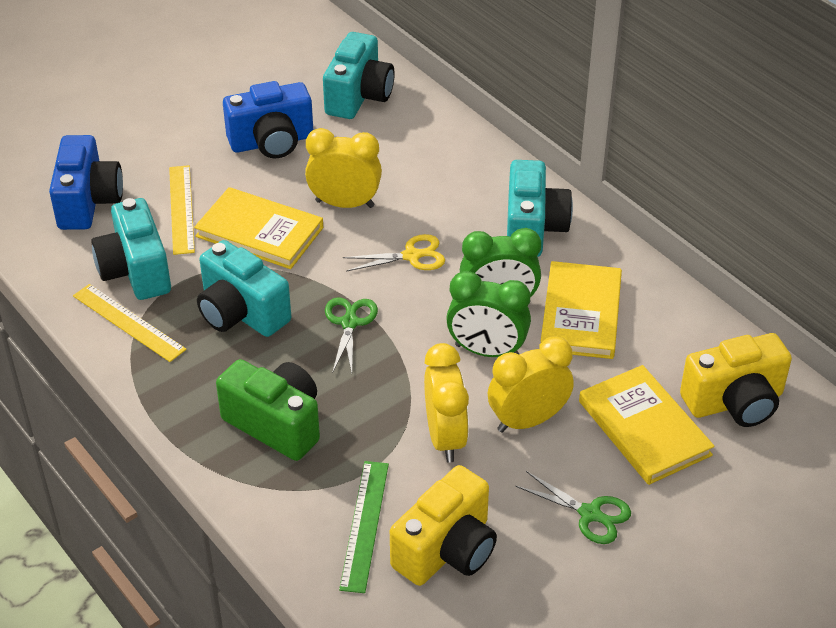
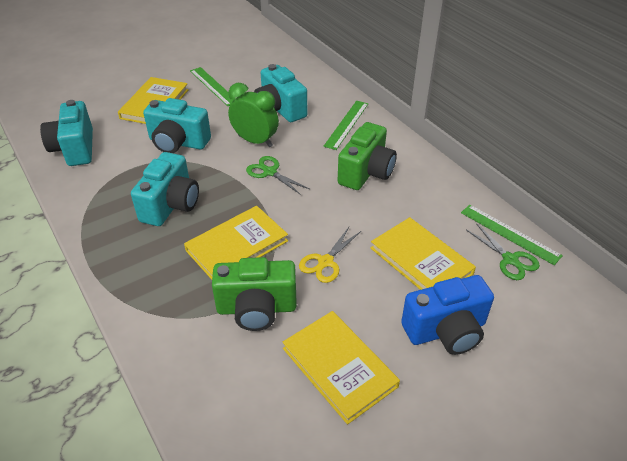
blue camera: [49,135,123,230] [223,81,313,158] = 2 -> [401,275,494,355] = 1
green camera: [216,359,320,461] = 1 -> [212,257,297,331] [338,122,397,190] = 2
green clock: [446,271,531,357] [460,228,541,301] = 2 -> [228,83,279,147] = 1
green ruler: [339,461,389,593] = 1 -> [190,67,236,106] [323,101,368,150] [461,205,563,265] = 3
yellow book: [194,187,323,269] [541,261,622,359] [579,365,715,485] = 3 -> [118,77,188,124] [184,206,288,280] [282,311,400,424] [371,217,476,290] = 4
yellow camera: [390,465,497,586] [680,333,792,427] = 2 -> none = 0
yellow clock: [305,128,382,208] [424,343,469,463] [488,336,574,433] = 3 -> none = 0
yellow ruler: [73,284,186,362] [169,165,195,255] = 2 -> none = 0

